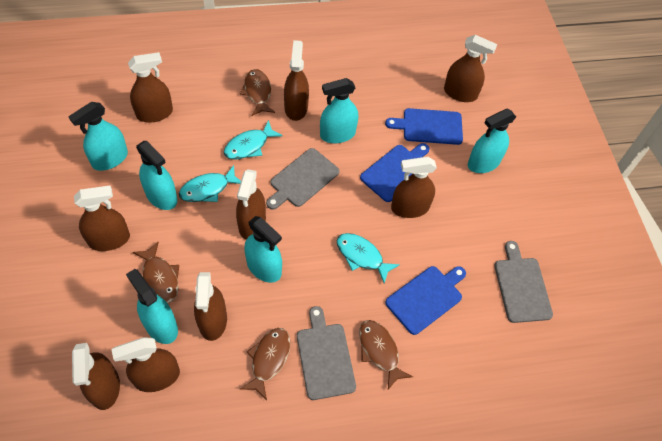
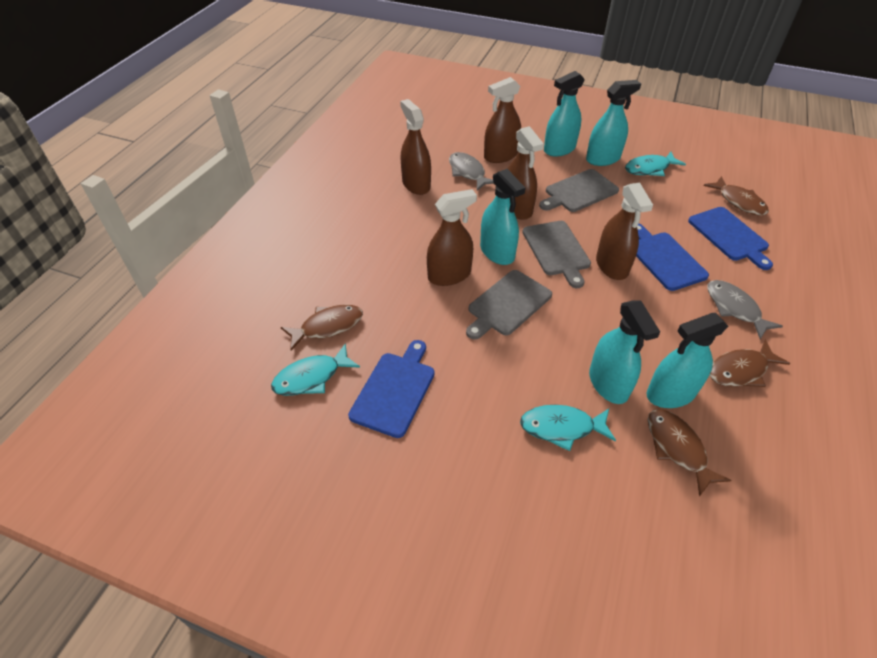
brown spray bottle: [72,343,120,410] [74,186,130,251] [111,337,180,392] [128,52,173,123] [194,272,227,341] [236,169,266,240] [284,40,309,121] [391,157,437,218] [444,35,497,102] = 9 -> [400,99,431,195] [427,189,477,286] [484,77,521,163] [507,126,544,220] [596,183,653,280] = 5
grey fish: none = 0 -> [449,152,494,190] [707,280,783,339] = 2
turquoise spray bottle: [68,102,128,171] [126,269,178,344] [136,141,178,210] [244,216,282,283] [320,78,358,143] [468,109,516,173] = 6 -> [480,169,526,265] [544,71,585,156] [586,80,641,166] [589,300,660,404] [647,313,728,408] = 5

